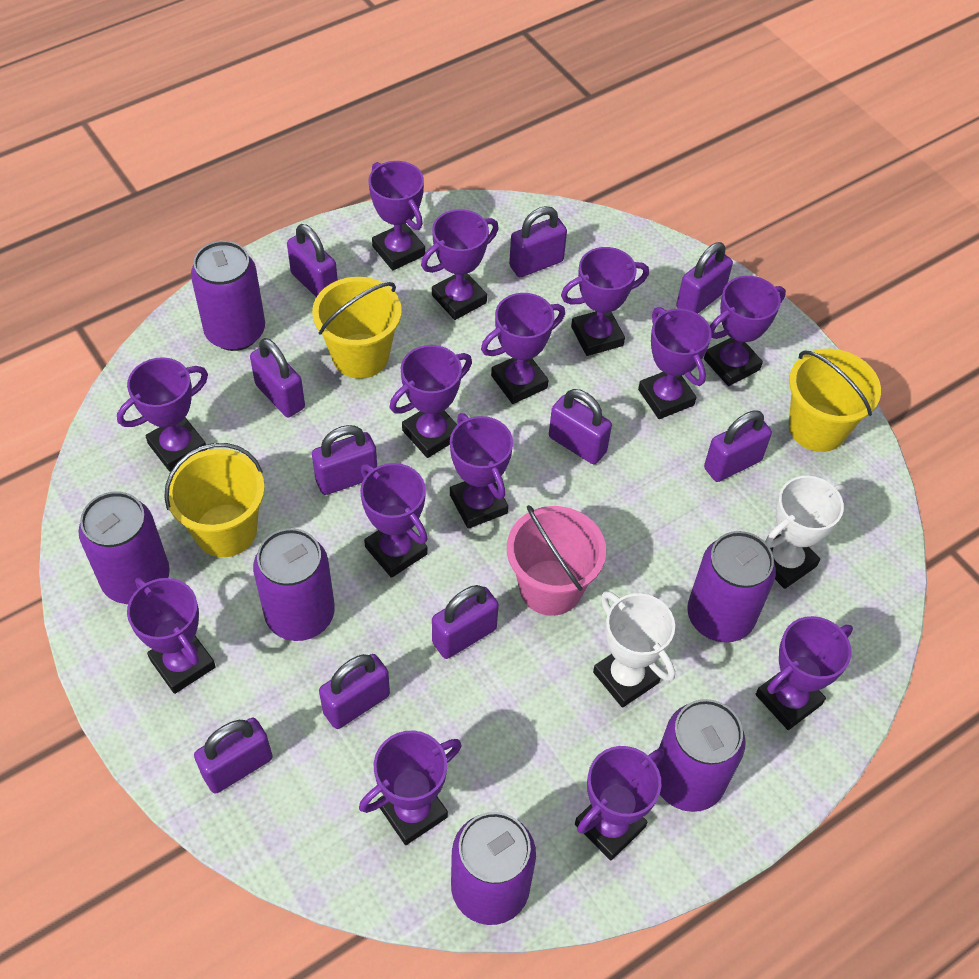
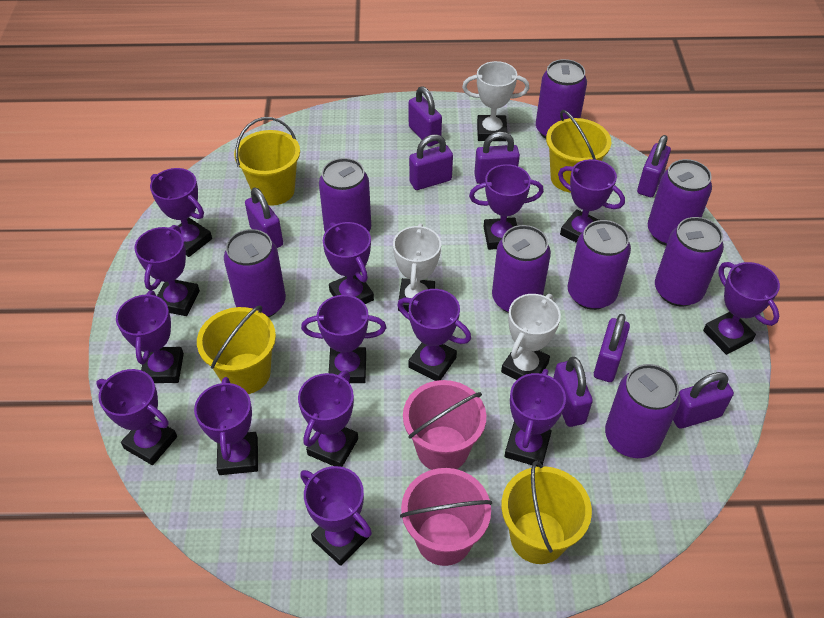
pink bucket: [507,505,606,616] = 1 -> [400,468,492,566] [403,380,486,470] = 2
purple can: [78,492,170,604] [191,241,265,351] [253,528,335,641] [451,812,536,925] [657,699,745,812] [687,531,776,643] = 6 -> [224,229,286,317] [319,158,371,232] [492,225,551,313] [536,59,587,139] [568,220,631,310] [605,364,680,458] [648,159,712,246] [655,217,724,307] = 8
purple padlock: [194,718,273,793] [250,338,305,417] [287,224,338,297] [312,425,377,495] [319,654,390,729] [432,585,499,659] [509,206,567,277] [549,389,612,464] [676,242,733,313] [704,411,772,482] = 10 -> [245,187,283,248] [409,86,442,147] [409,134,453,190] [474,132,520,184] [553,357,593,427] [594,314,630,382] [637,135,671,197] [673,372,734,429] = 8
white trophy: [593,591,675,708] [765,476,845,589] = 2 -> [393,223,441,312] [462,61,529,141] [501,294,561,380] = 3
yellow bucket: [164,443,265,557] [312,277,402,379] [789,349,881,452] = 3 -> [197,305,276,394] [234,117,300,205] [501,461,592,564] [546,110,611,193] = 4

